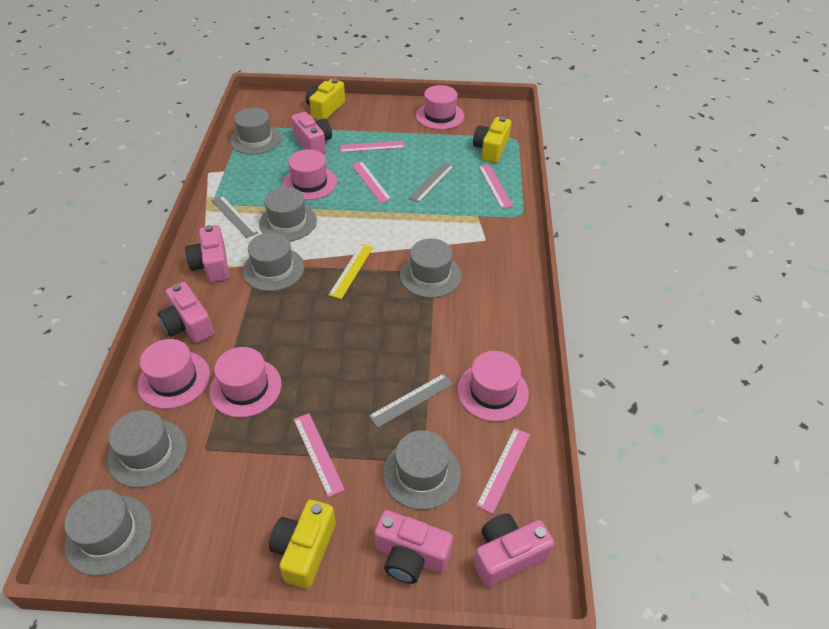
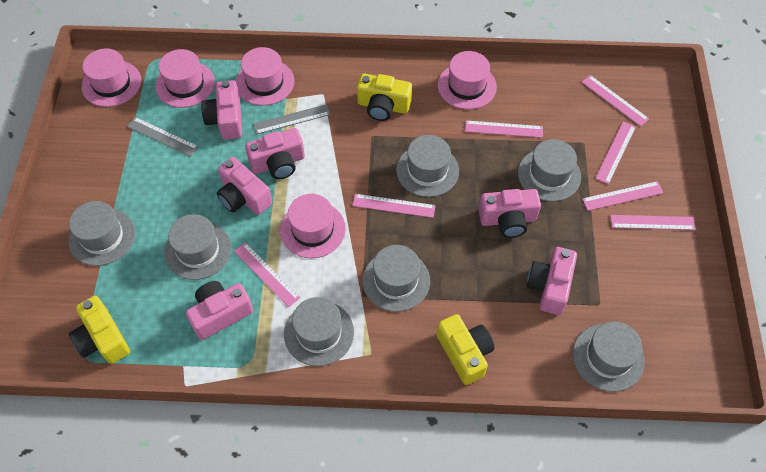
grey ruler: [211,196,258,238] [369,374,453,428] [409,162,454,203] = 3 -> [127,117,199,157] [253,104,331,135] = 2
pink camera: [158,282,214,343] [185,225,229,282] [291,112,332,154] [374,510,453,584] [474,513,554,587] = 5 -> [186,281,253,340] [201,80,242,140] [217,157,272,215] [245,128,305,179] [479,189,541,238] [527,247,577,315] = 6
pink ruler: [294,413,345,497] [339,141,405,152] [351,161,391,203] [476,428,530,514] [479,164,513,209] = 5 -> [234,242,301,307] [352,194,436,218] [465,120,543,138] [582,75,649,127] [582,181,664,211] [595,122,636,184] [610,215,696,230] = 7
yellow ruler: [329,244,373,299] = 1 -> none = 0

